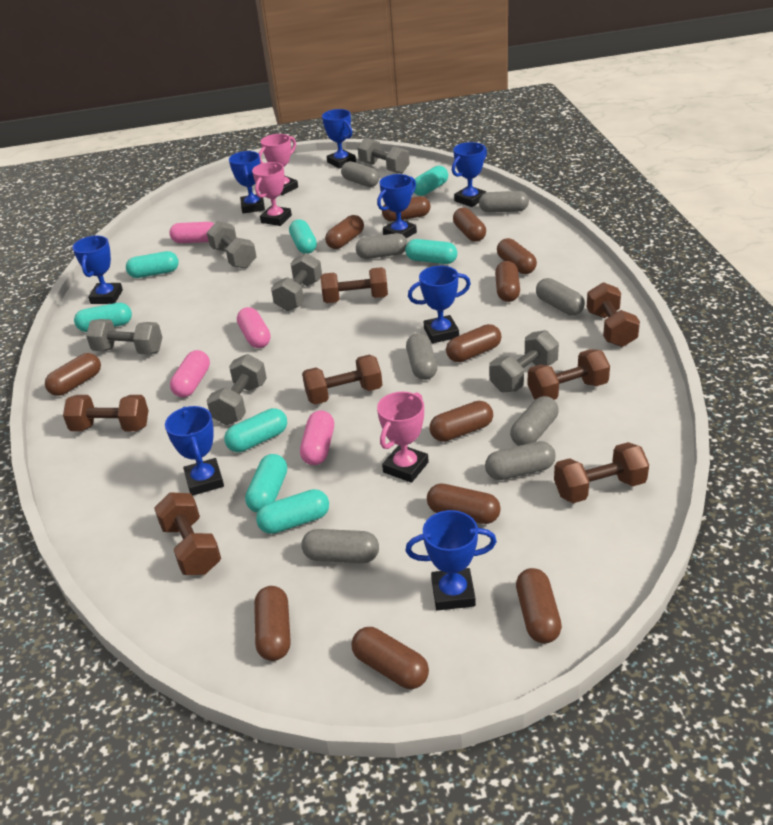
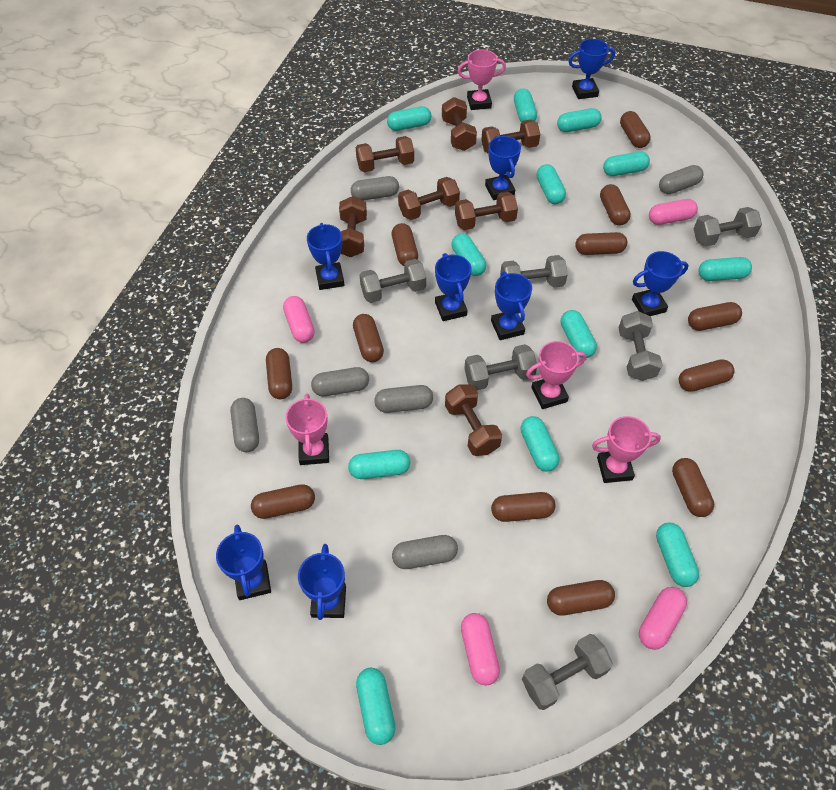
grey capsule: [301,529,379,563] [341,161,379,187] [356,233,408,259] [406,333,437,380] [479,191,529,213] [485,441,556,480] [510,396,559,446] [536,278,585,316] = 8 -> [230,398,259,452] [311,367,369,396] [351,176,399,200] [374,385,433,413] [392,535,458,569] [659,165,703,194] = 6
pink trophy: [252,162,292,226] [259,134,298,195] [377,392,429,483] = 3 -> [285,394,329,465] [458,49,506,110] [526,341,587,409] [592,416,661,483] = 4
turquoise capsule: [74,303,132,332] [126,251,179,278] [224,408,287,452] [245,454,287,513] [256,489,329,534] [289,219,317,254] [405,239,457,264] [414,166,448,196] = 8 -> [348,450,410,479] [356,668,396,745] [387,106,432,131] [452,234,486,276] [514,88,537,122] [521,416,560,472] [536,164,566,204] [557,108,602,132] [561,310,597,358] [603,151,650,176] [656,523,699,587] [698,257,752,281] = 12

